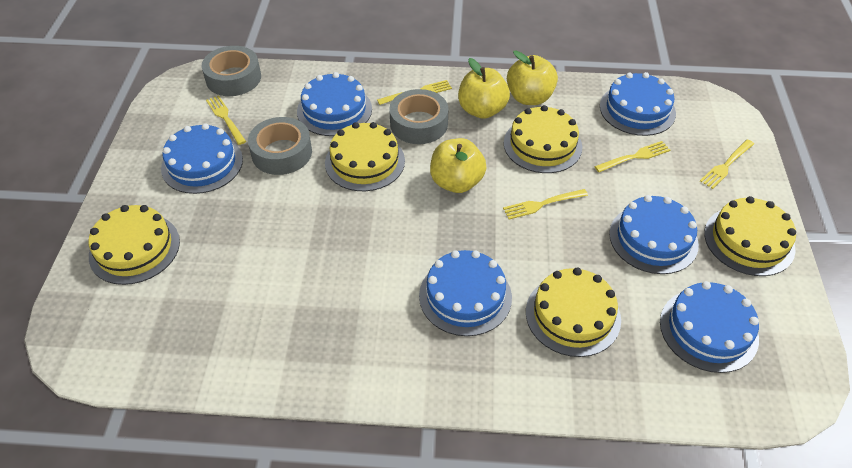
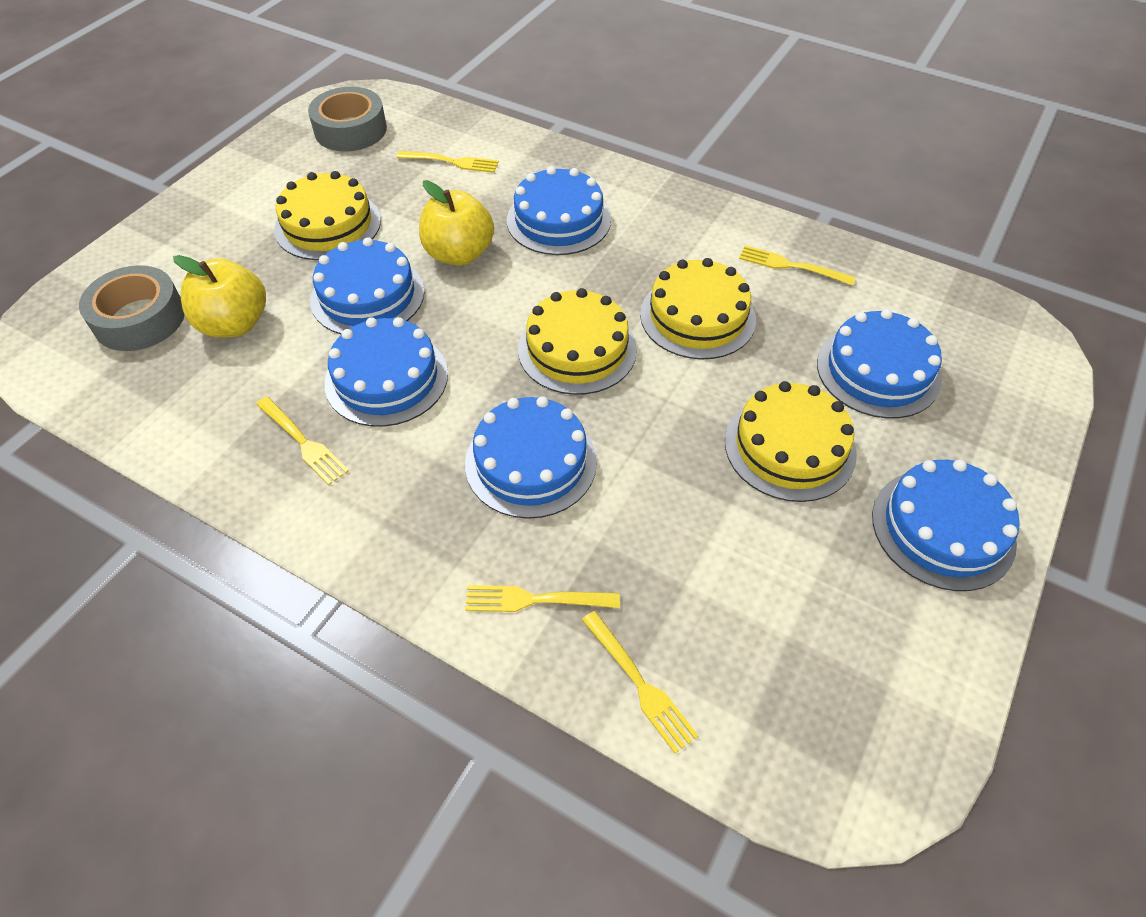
grey tape: [202,46,261,96] [248,117,312,175] [389,89,448,144] = 3 -> [79,265,184,351] [308,87,387,152] = 2
yellow apple: [430,138,487,193] [458,58,510,119] [507,51,558,105] = 3 -> [173,255,266,338] [419,180,494,266] = 2
yellow cake: [89,205,180,285] [325,122,405,191] [504,105,582,173] [526,268,621,357] [704,196,796,276] = 5 -> [274,171,381,260] [518,288,637,395] [640,258,756,360] [725,381,857,502] = 4

